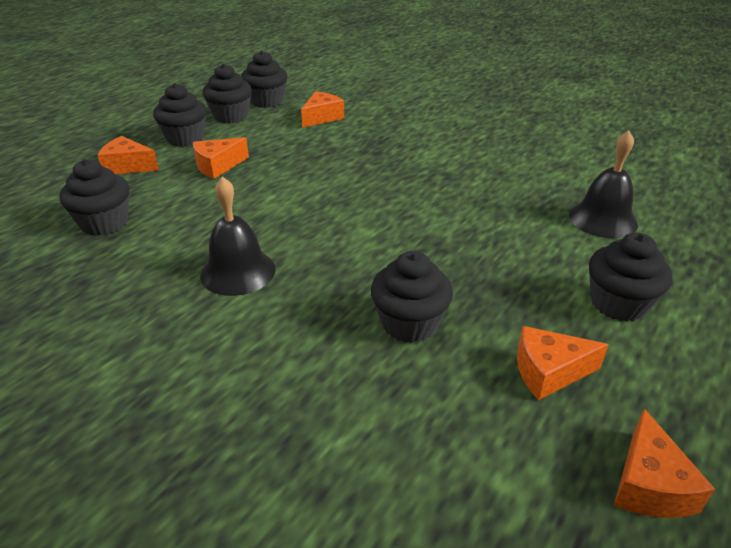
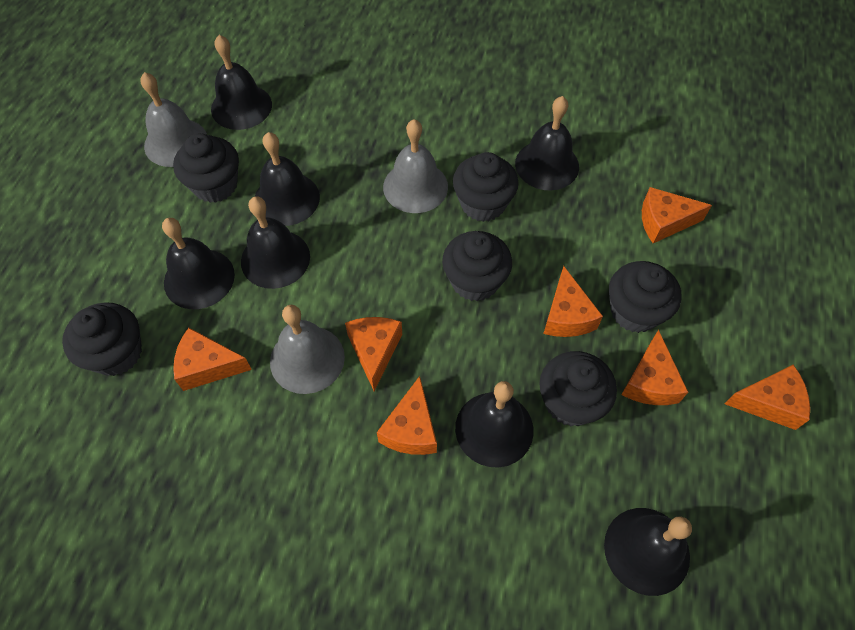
black bell: [200,176,275,296] [569,131,638,239] = 2 -> [162,218,235,309] [211,35,272,130] [241,196,310,289] [255,132,320,226] [455,381,534,468] [515,96,579,190] [604,508,692,596] = 7
grey bell: none = 0 -> [140,72,207,167] [270,305,345,394] [383,119,448,213] = 3
orange cheese: [98,136,159,174] [193,137,249,179] [301,91,344,128] [517,326,609,400] [614,409,715,518] = 5 -> [173,328,252,391] [345,317,402,391] [377,376,437,455] [543,266,603,337] [621,330,688,405] [642,187,712,243] [725,365,810,430] = 7

